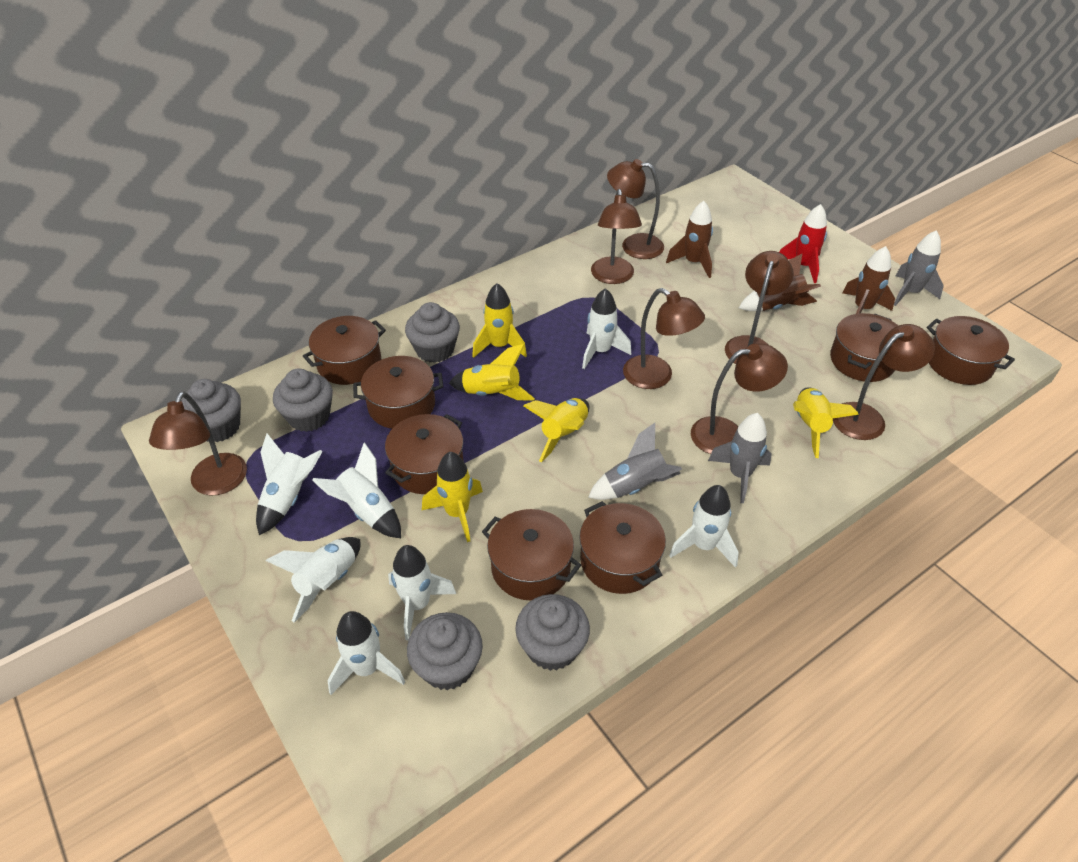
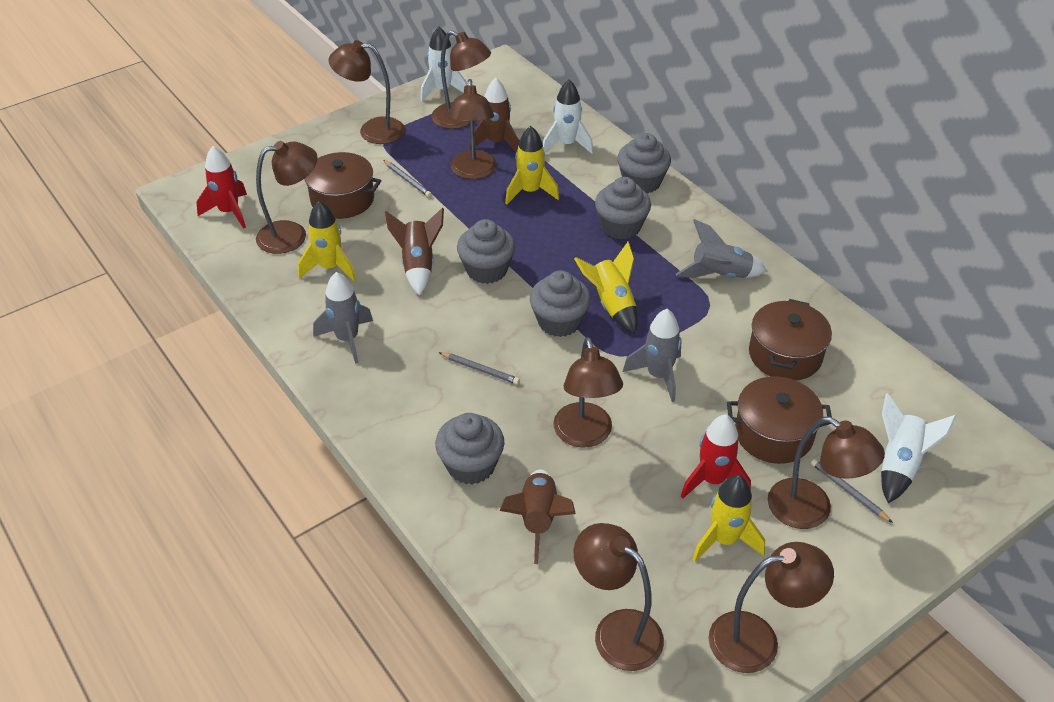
brown lamp: [149,391,247,495] [591,189,642,284] [607,159,664,259] [623,288,705,389] [691,343,788,454] [725,251,794,364] [833,324,935,440] = 7 -> [256,141,317,254] [328,40,405,144] [432,30,491,129] [448,79,497,179] [554,337,623,447] [574,523,664,671] [708,542,834,673] [768,417,885,529] = 8
brown pot: [303,316,386,385] [353,356,443,429] [385,414,463,494] [482,509,581,600] [579,501,666,594] [830,313,898,382] [927,316,1015,385] = 7 -> [304,152,381,219] [727,376,832,464] [749,299,832,381] = 3
grey pencil: none = 0 -> [383,160,432,197] [439,352,520,384] [811,459,893,523] = 3
red rocket: [779,204,827,283] = 1 -> [196,146,247,229] [681,415,751,499] = 2
white rocket: [256,434,323,535] [266,537,361,622] [312,442,401,538] [327,611,405,695] [388,545,456,640] [582,288,631,369] [669,485,739,568] = 7 -> [420,27,467,101] [543,80,593,154] [881,393,957,503] = 3
yellow rocket: [422,452,483,542] [449,344,535,401] [472,283,527,358] [524,398,589,462] [793,387,859,458] = 5 -> [298,201,356,282] [505,126,559,204] [574,242,638,334] [693,475,765,561] = 4

